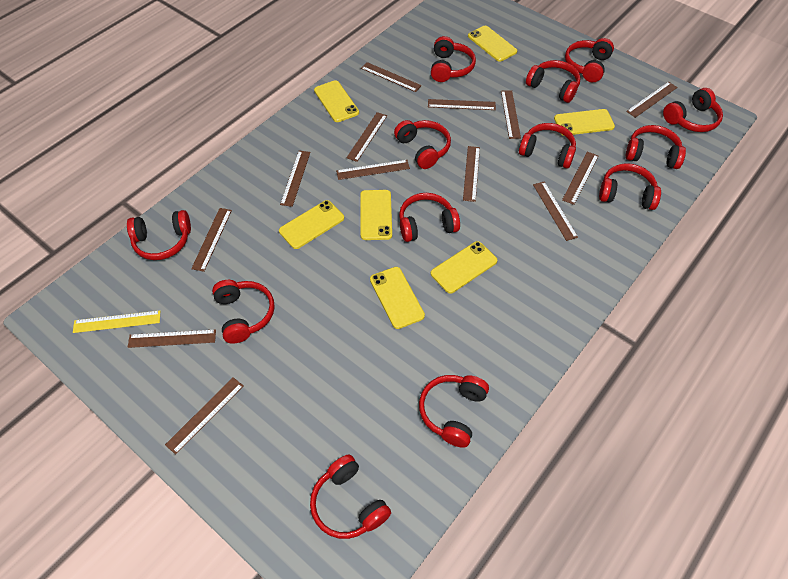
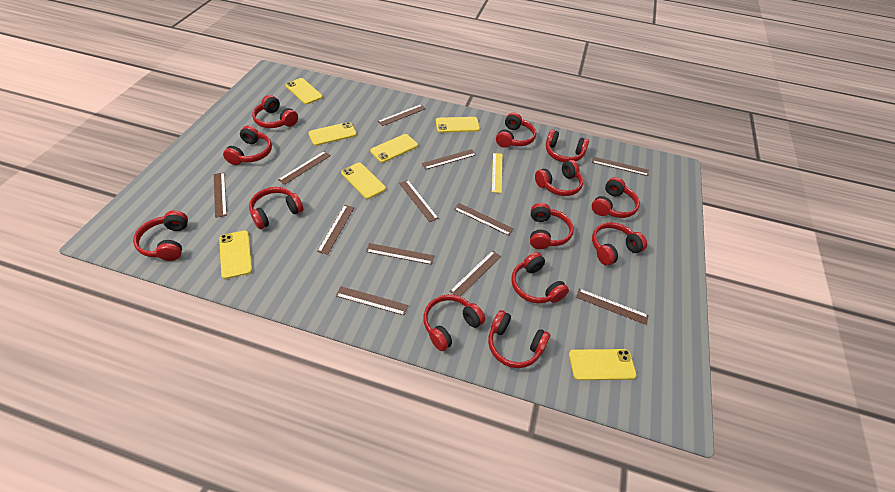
brown ruler: [128,329,216,348] [165,377,244,455] [191,208,232,272] [280,151,310,207] [336,160,410,180] [346,112,387,162] [361,62,422,92] [428,99,496,110] [463,146,480,202] [501,90,521,139] [533,182,578,241] [562,152,598,205] [626,82,677,118] = 13 -> [214,172,227,218] [278,151,331,185] [317,205,354,255] [336,286,409,316] [366,243,434,265] [378,104,426,126] [399,180,439,222] [422,149,476,170] [450,250,501,296] [454,203,514,236] [576,288,649,325] [592,157,649,176] = 12

